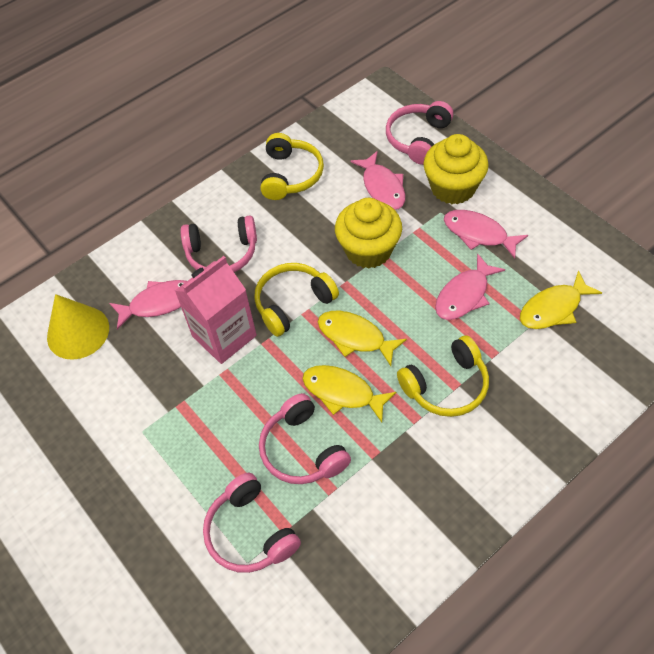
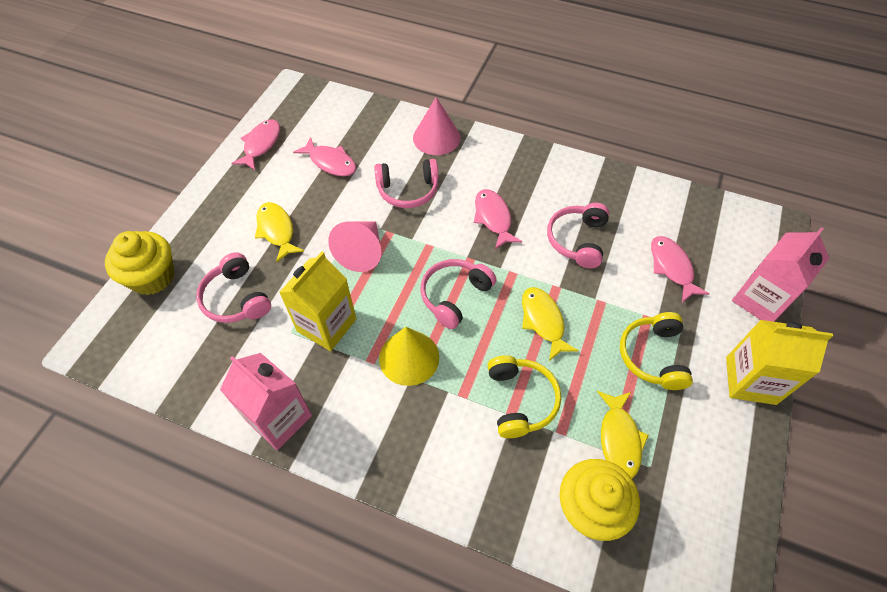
pink carton: [175,256,257,364] = 1 -> [220,353,312,450] [732,227,829,322] = 2
pink cone: none = 0 -> [328,221,381,272] [413,97,460,155] = 2
yellow carton: none = 0 -> [279,252,356,351] [726,320,833,405] = 2
yellow headphones: [254,263,339,337] [260,133,324,200] [397,335,489,417] = 3 -> [487,355,561,438] [620,312,693,390] = 2

